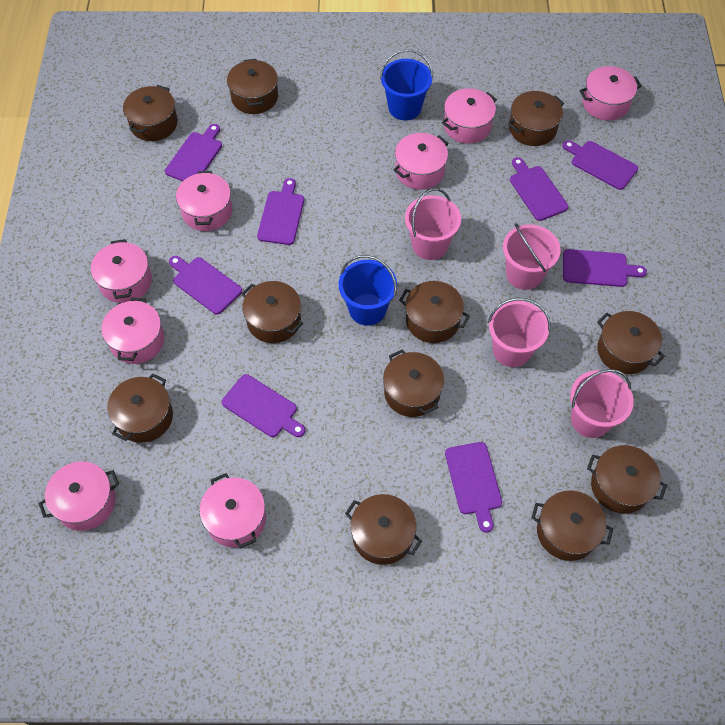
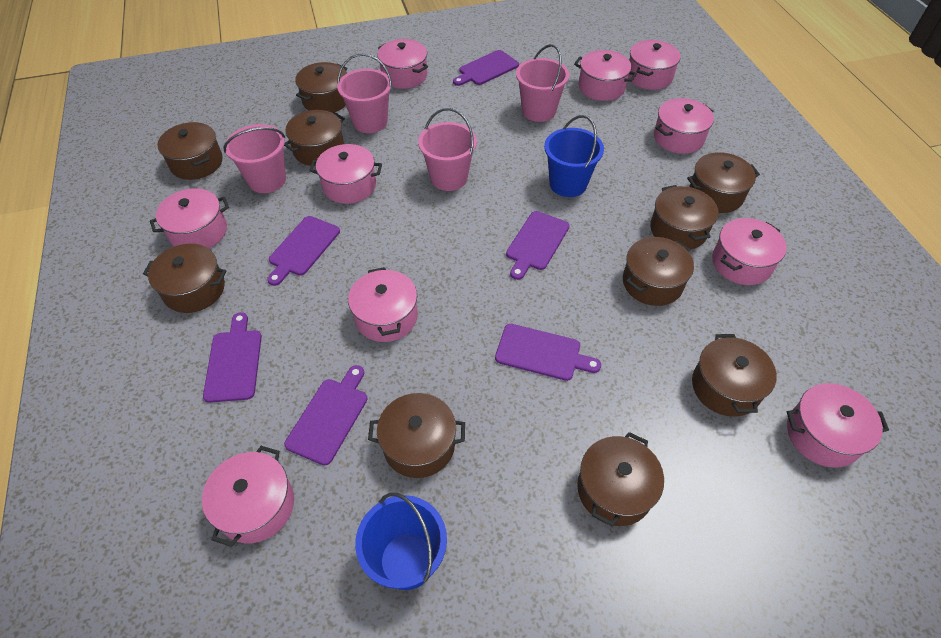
brown pot: [107,374,173,443] [123,85,178,141] [227,59,278,114] [242,281,303,343] [345,494,422,565] [383,349,444,417] [399,281,470,343] [508,91,564,146] [531,490,613,561] [587,445,667,514] [597,311,665,374] = 11 -> [143,244,226,313] [157,122,223,180] [284,110,345,166] [295,62,347,113] [368,393,465,478] [577,432,664,526] [623,237,694,306] [650,185,718,250] [687,152,760,213] [692,334,777,417] = 10
pink pot: [38,462,119,531] [91,239,152,303] [101,298,164,364] [176,171,232,231] [199,473,266,549] [394,133,449,190] [442,88,497,144] [580,66,642,120] = 8 -> [150,188,229,249] [202,446,294,547] [309,144,382,204] [348,267,418,342] [377,39,428,89] [574,50,637,101] [628,40,681,90] [654,98,714,154] [712,218,787,285] [787,383,889,468] = 10
purple cutting board: [165,124,222,181] [169,256,242,315] [222,374,305,437] [257,178,304,245] [445,442,502,533] [510,157,568,221] [563,140,638,190] [563,249,647,287] = 8 -> [203,312,262,403] [267,216,340,286] [284,365,367,465] [453,50,519,86] [495,324,601,381] [506,211,570,280] = 6

